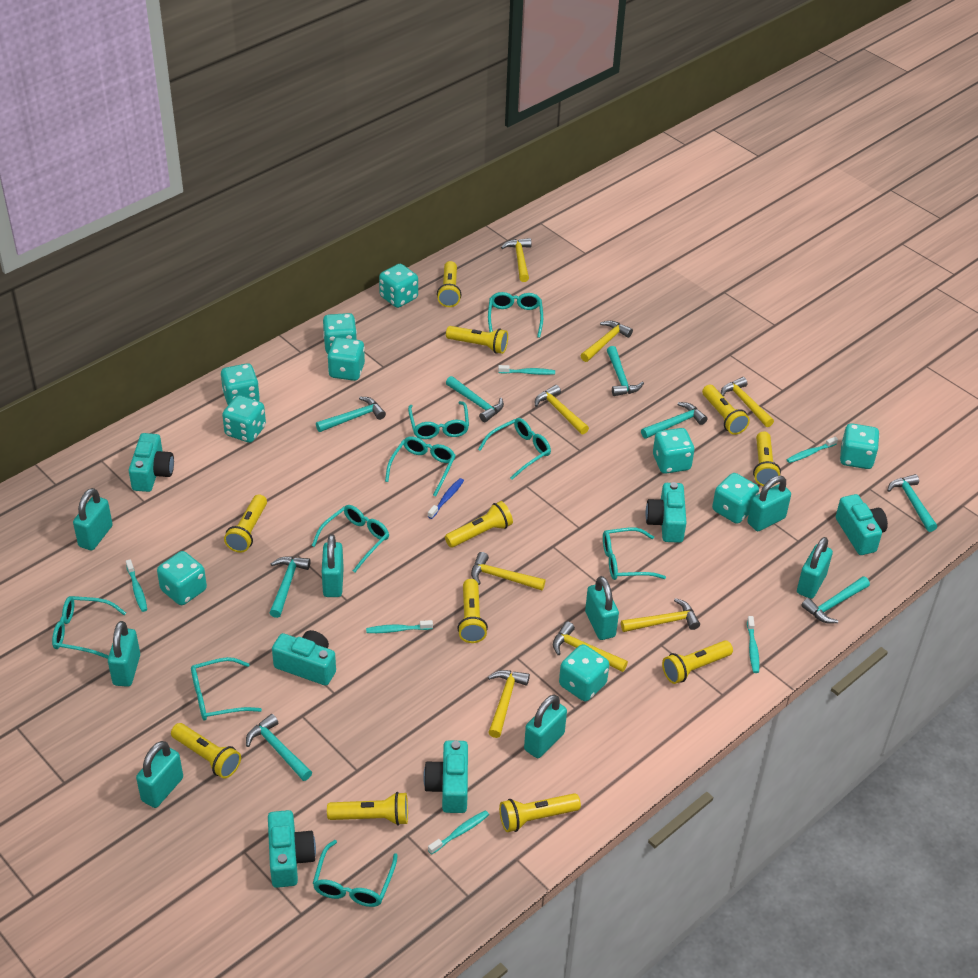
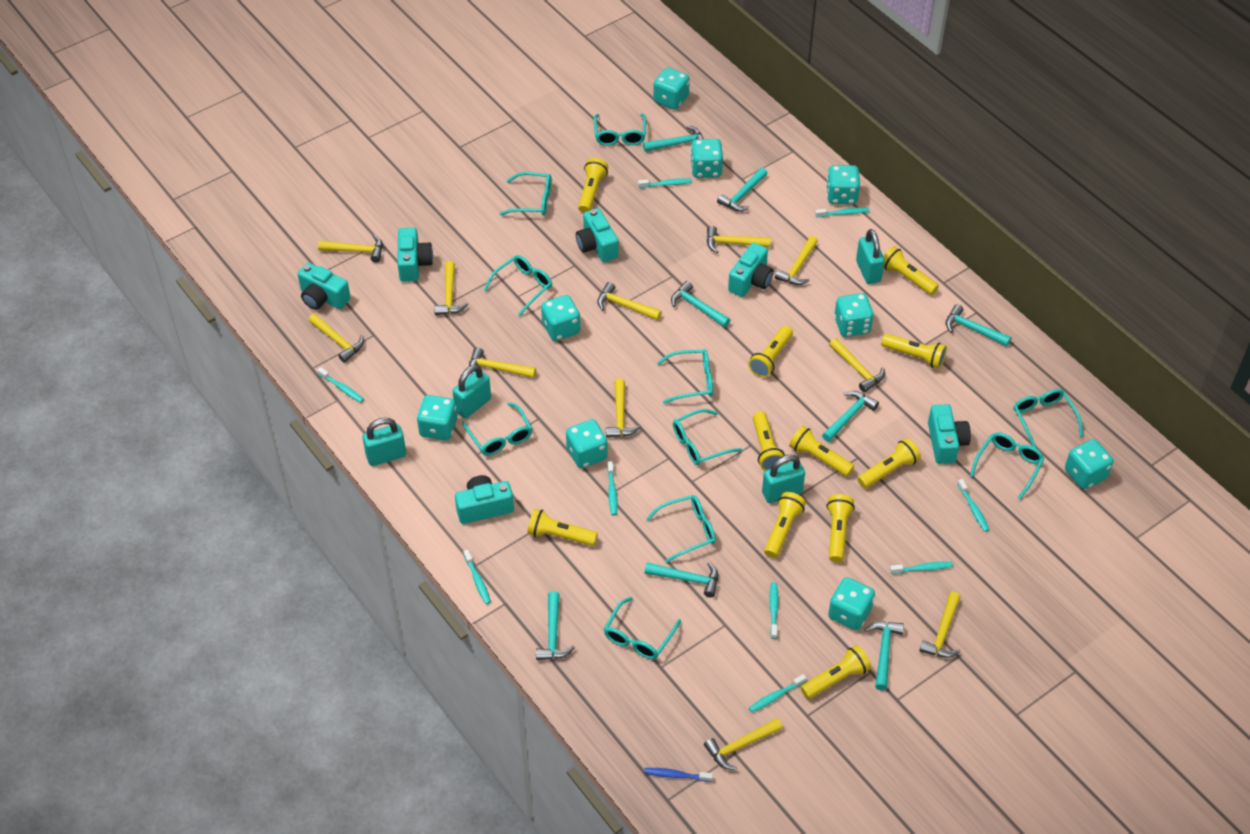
turquoise dice: [157,551,207,605] [221,363,260,405] [222,395,266,443] [323,313,357,354] [327,337,365,381] [379,264,418,308] [559,644,609,702] [653,428,695,474] [712,473,759,524] [840,423,880,469] = 10 -> [417,395,457,441] [541,295,580,341] [566,419,608,468] [653,67,690,110] [690,139,723,178] [826,165,860,204] [828,577,875,630] [834,293,874,337] [1065,439,1113,489] = 9
turquoise glasses: [52,596,126,659] [191,657,262,721] [312,505,389,572] [313,840,398,907] [385,436,456,497] [408,401,469,439] [478,418,551,480] [488,292,543,338] [603,528,666,580] = 9 -> [462,403,532,456] [484,255,552,316] [499,172,552,216] [594,113,646,146] [604,597,681,659] [646,495,716,562] [657,350,713,404] [673,409,742,465] [970,432,1044,500] [1014,389,1083,449] = 10
turquoise padlock: [73,488,113,551] [108,621,140,687] [136,741,183,808] [322,534,344,597] [524,695,567,758] [585,576,619,640] [747,475,791,531] [797,537,833,599] = 8 -> [362,418,406,466] [453,364,491,418] [762,455,805,503] [856,229,885,284] = 4
turquoise toothbrush: [126,559,147,612] [366,620,433,633] [428,810,489,855] [498,365,555,375] [747,616,760,673] [786,437,838,463] = 6 -> [317,367,364,403] [463,550,491,604] [607,461,618,516] [638,178,692,188] [749,674,806,713] [769,582,779,639] [815,207,869,217] [890,562,953,574] [957,479,989,532] = 9
yellow hammer: [471,552,545,590] [488,670,530,738] [501,238,532,282] [535,385,589,434] [553,621,628,672] [580,321,633,362] [621,598,700,632] [721,377,774,427] = 8 -> [308,314,364,363] [318,235,383,263] [434,261,468,315] [469,347,536,378] [597,282,662,320] [606,379,641,438] [704,718,783,770] [707,226,771,253] [775,236,818,285] [829,338,885,393] [919,592,960,658] = 11

